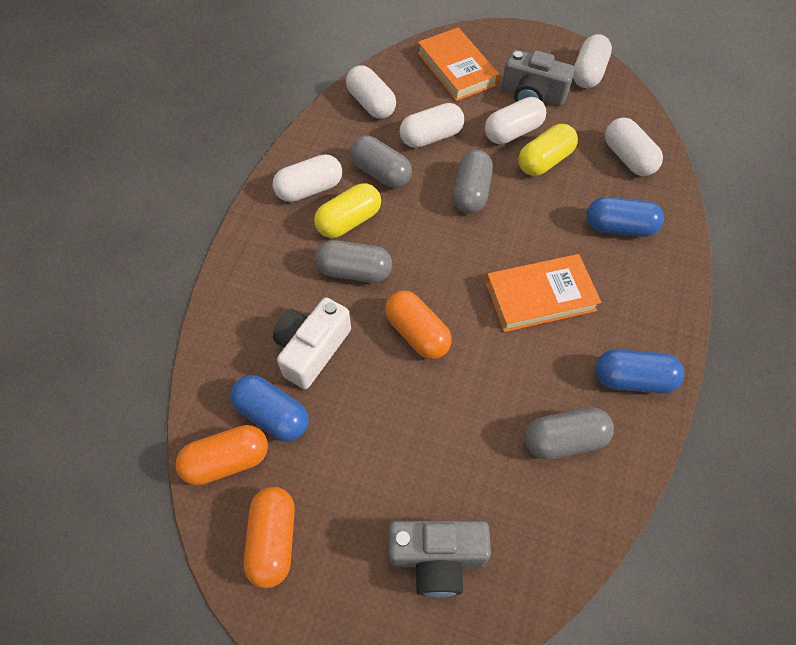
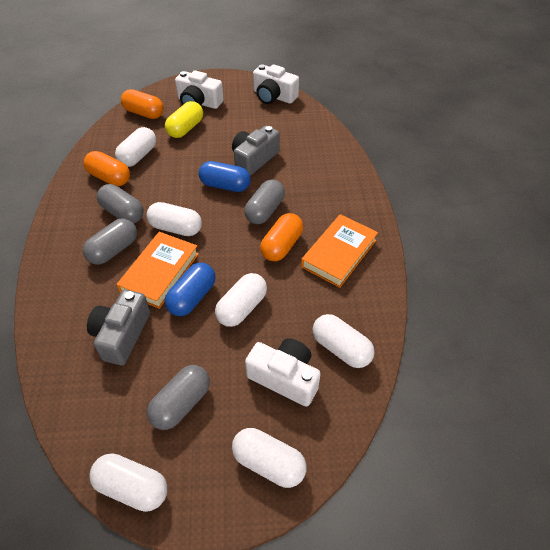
blue capsule: [230,375,309,441] [586,197,664,237] [595,349,684,393] = 3 -> [165,263,216,316] [199,161,251,192] = 2
white camera: [273,298,351,389] = 1 -> [175,70,224,109] [245,338,321,407] [253,64,299,104] = 3
yellow capsule: [314,183,381,238] [518,124,578,176] = 2 -> [165,101,203,138] = 1

